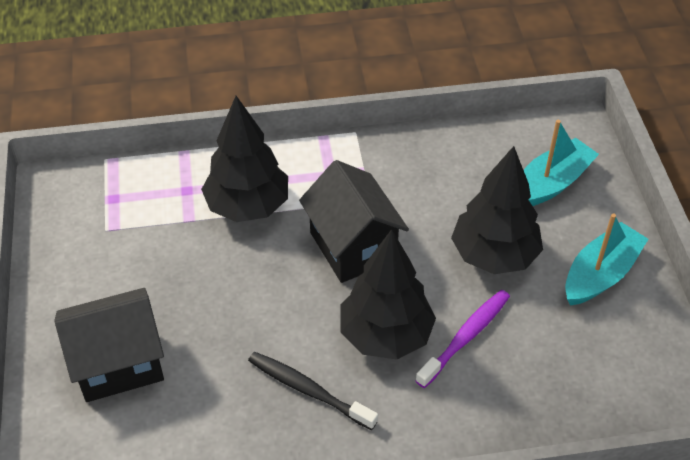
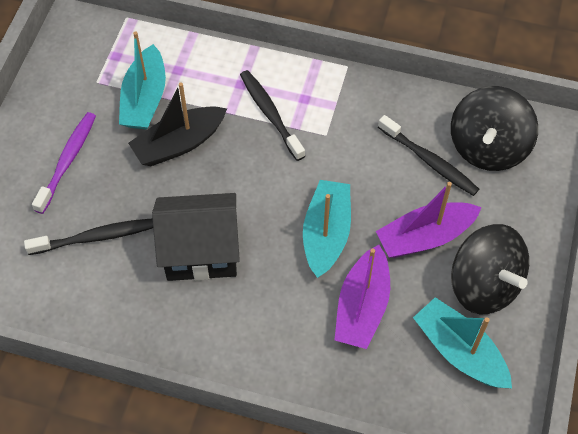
black boat: none = 0 -> [128,83,227,166] = 1
black house: [54,288,164,402] [299,160,409,283] = 2 -> [152,193,240,281] = 1
black spinning top: none = 0 -> [451,86,538,171] [451,224,529,315] = 2
black toothbrush: [248,352,378,430] = 1 -> [24,218,153,255] [240,70,305,161] [378,115,479,196] = 3
black tree: [201,96,288,222] [340,229,436,360] [451,146,543,274] = 3 -> none = 0
purple boat: none = 0 -> [335,245,390,349] [376,182,482,258] = 2
turquoise boat: [524,120,599,206] [565,213,648,306] = 2 -> [119,32,166,130] [303,180,351,278] [413,297,512,388] = 3

